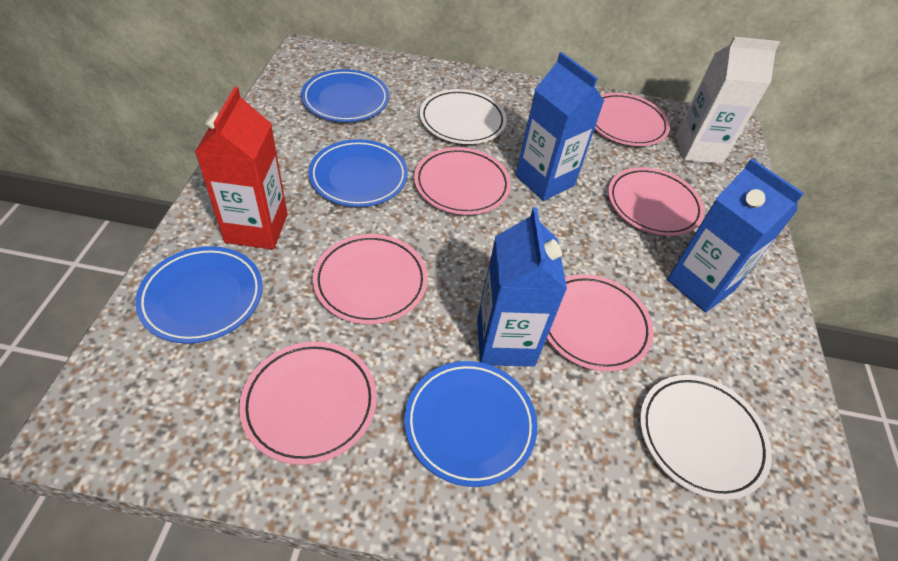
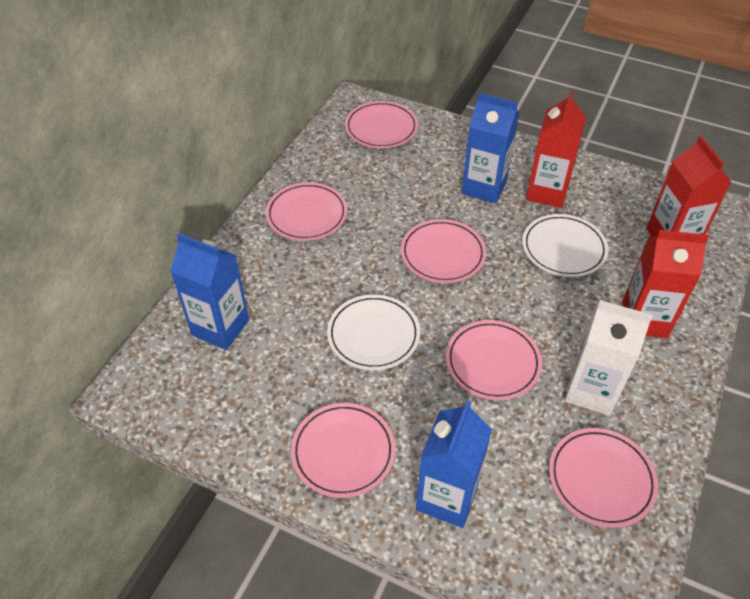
blue plate: [135,246,263,344] [301,69,389,122] [309,139,408,207] [404,361,537,487] = 4 -> none = 0
red carton: [195,87,288,249] = 1 -> [526,91,586,208] [622,230,709,338] [646,136,731,236] = 3

